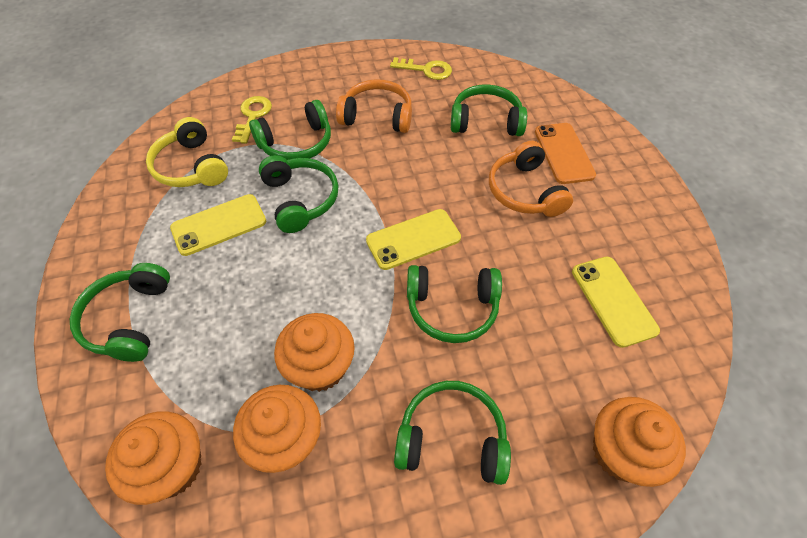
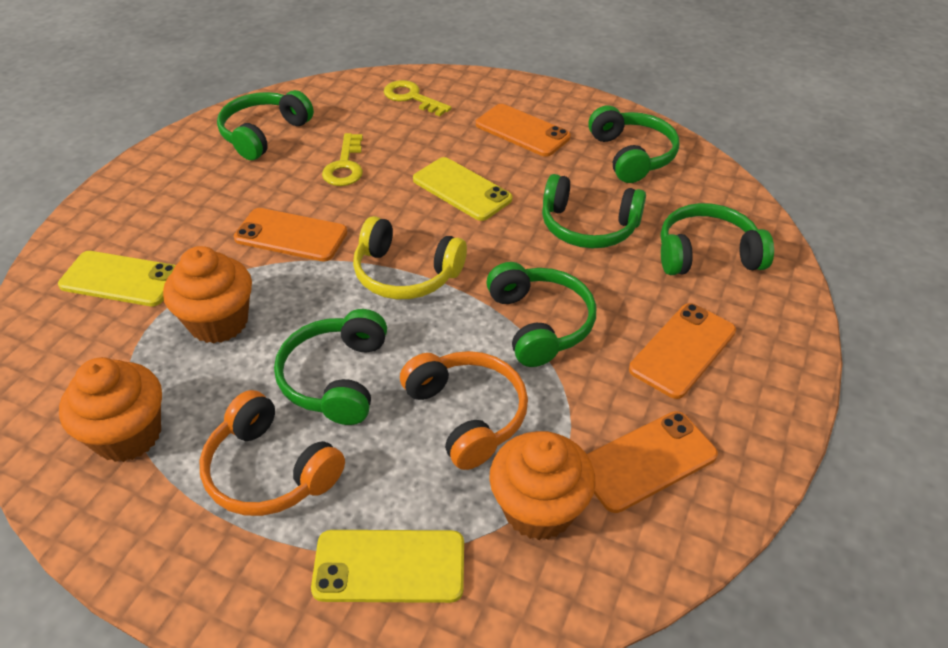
orange cupcake: [105,411,201,505] [233,385,321,473] [274,313,355,392] [593,397,686,487] = 4 -> [59,357,162,462] [163,246,252,344] [489,431,596,540] = 3
orange phone: [535,123,596,184] = 1 -> [234,208,347,262] [476,104,571,157] [587,411,718,513] [629,303,736,399] = 4

